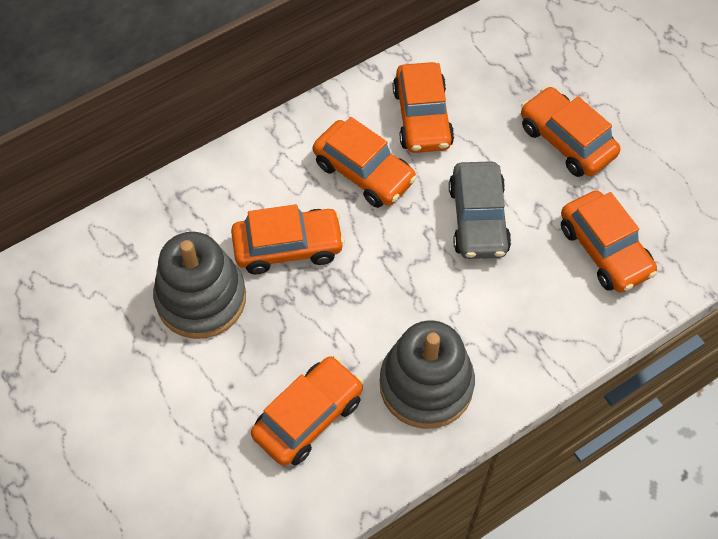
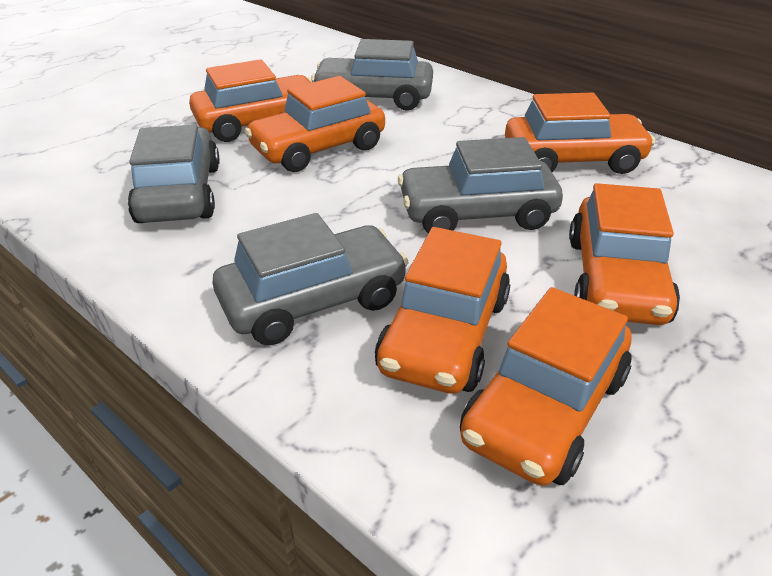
grey car: [449,161,511,259] = 1 -> [128,125,220,223] [213,213,409,345] [311,39,433,110] [398,137,563,233] = 4
grey stacking toy: [153,232,246,339] [380,320,475,429] = 2 -> none = 0

